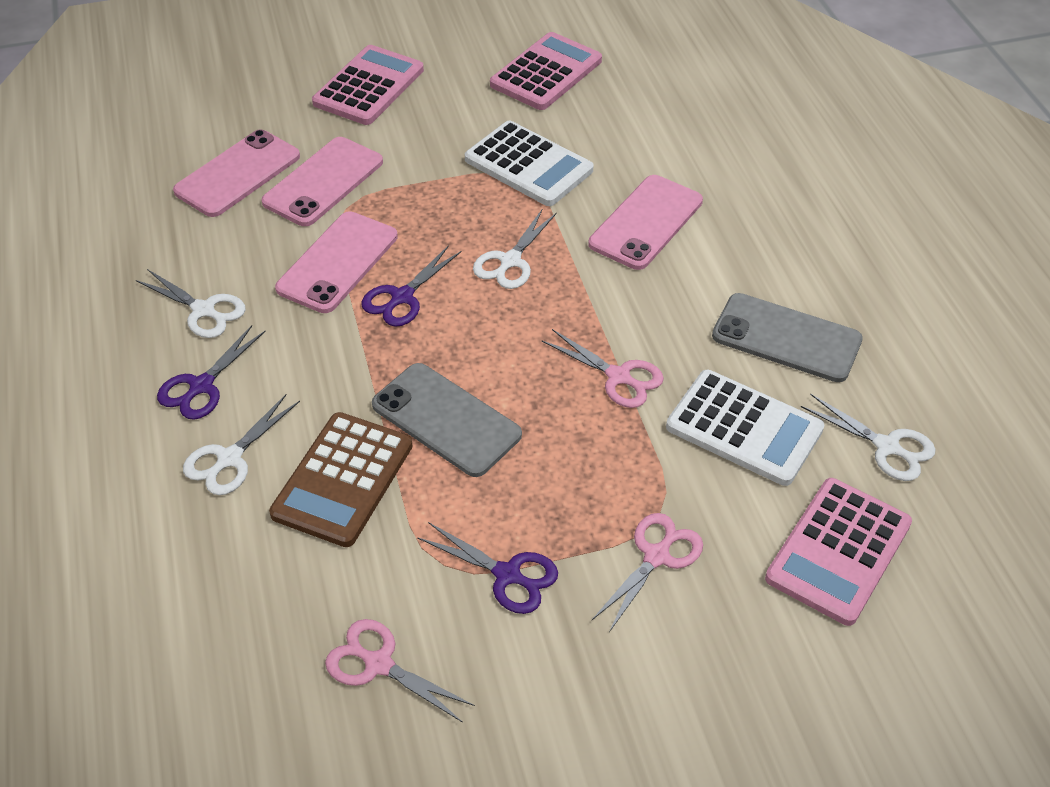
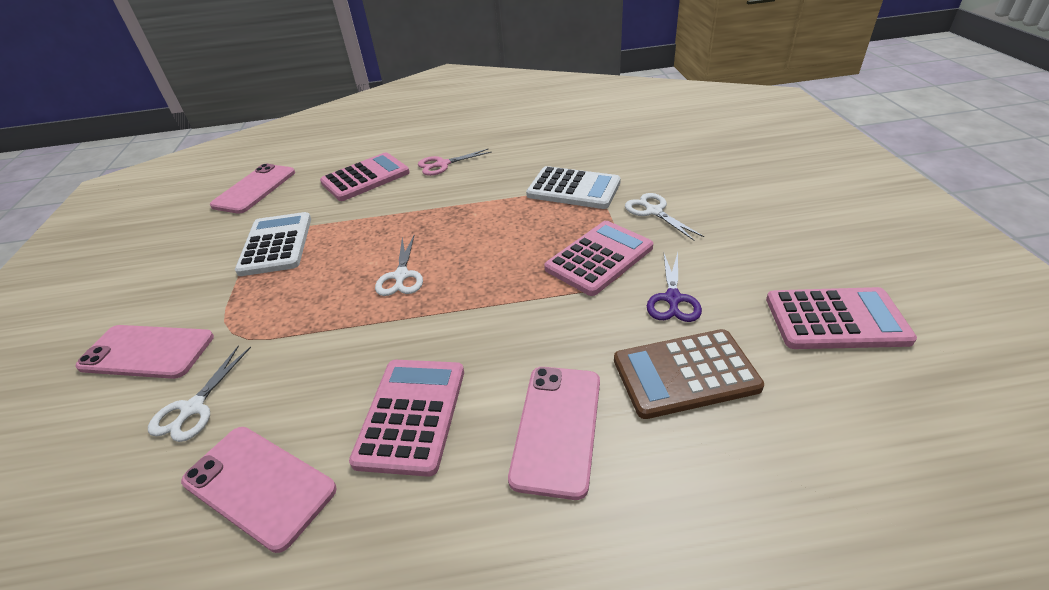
grey phone: [372,363,522,477] [712,293,863,382] = 2 -> none = 0
pink calculator: [312,45,424,125] [490,32,602,110] [765,478,912,626] = 3 -> [320,152,410,201] [349,360,464,477] [544,221,653,296] [766,287,917,349] = 4
pink scissors: [325,619,475,723] [542,329,664,408] [592,513,703,632] = 3 -> [418,148,492,176] = 1
purple scissors: [157,325,266,420] [361,245,462,327] [417,522,558,614] = 3 -> [647,253,702,322] = 1
white scissors: [136,269,246,338] [183,394,300,495] [473,208,557,289] [801,394,935,481] = 4 -> [148,346,251,442] [375,236,423,296] [625,193,704,240] = 3

